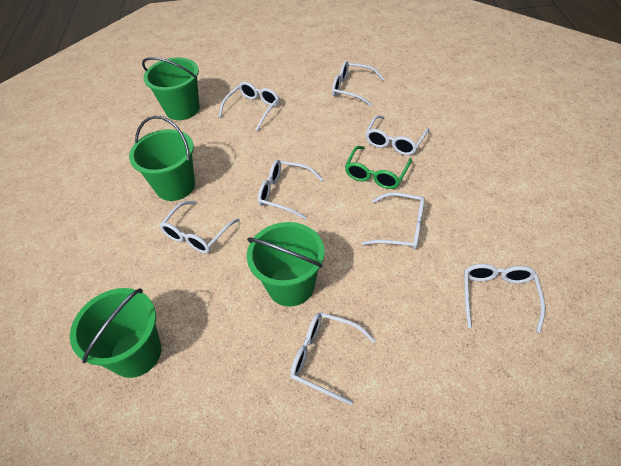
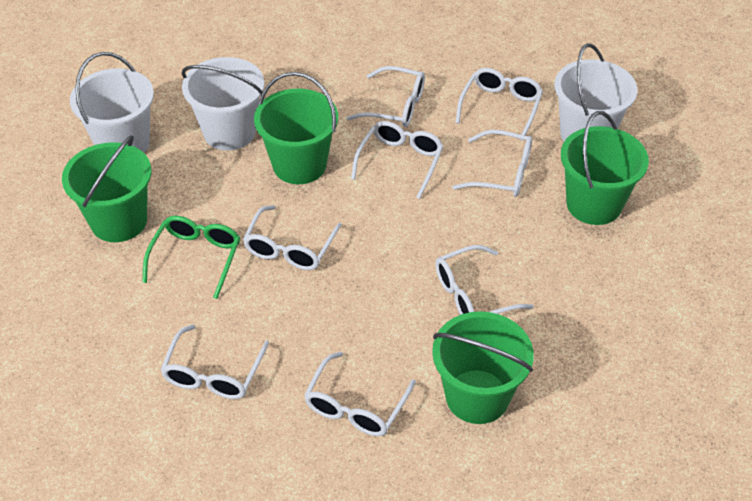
white bucket: none = 0 -> [70,52,154,153] [182,57,264,151] [554,43,638,141] = 3

